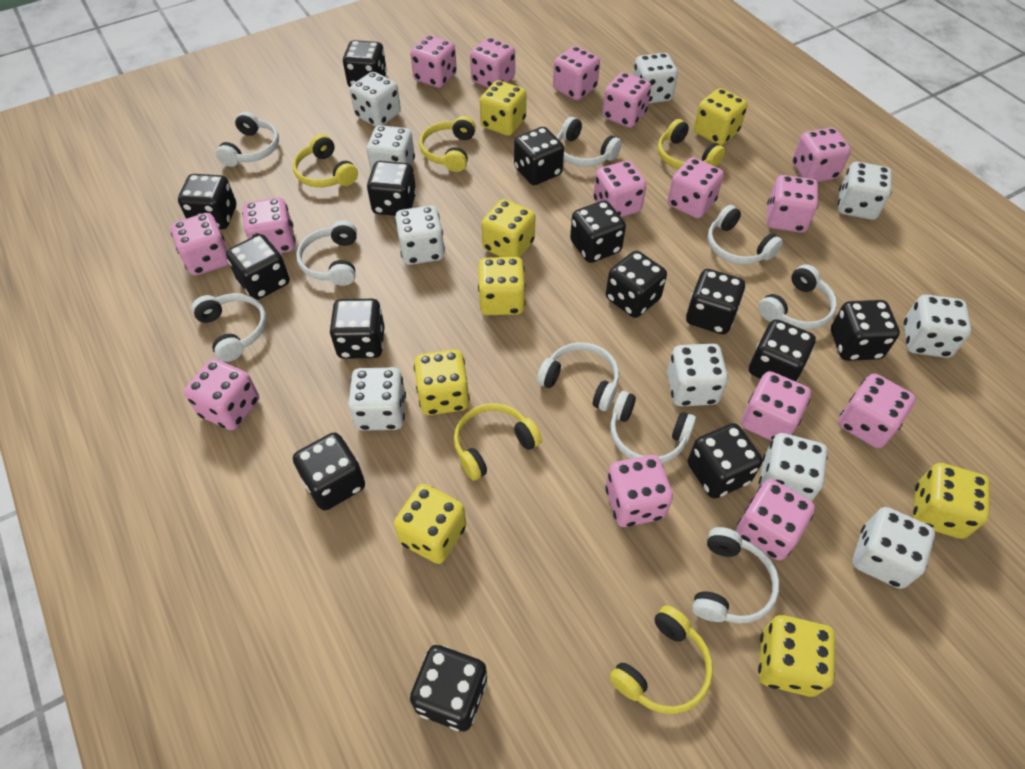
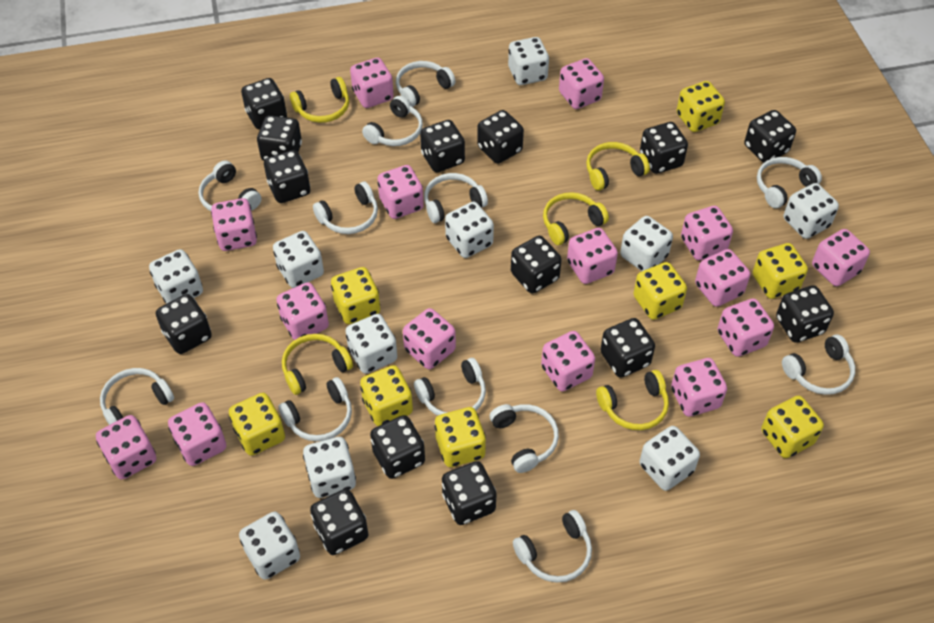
white headphones: [192,293,266,362] [216,111,279,167] [296,220,357,286] [537,342,619,411] [557,117,622,167] [610,391,696,463] [692,527,779,624] [707,205,783,265] [758,264,837,330] = 9 -> [100,368,174,425] [198,160,261,211] [278,377,352,441] [313,182,378,234] [362,96,423,146] [396,61,456,107] [414,358,486,416] [424,173,488,223] [490,404,559,473] [513,510,592,583] [757,157,822,208] [782,334,855,395] = 12

